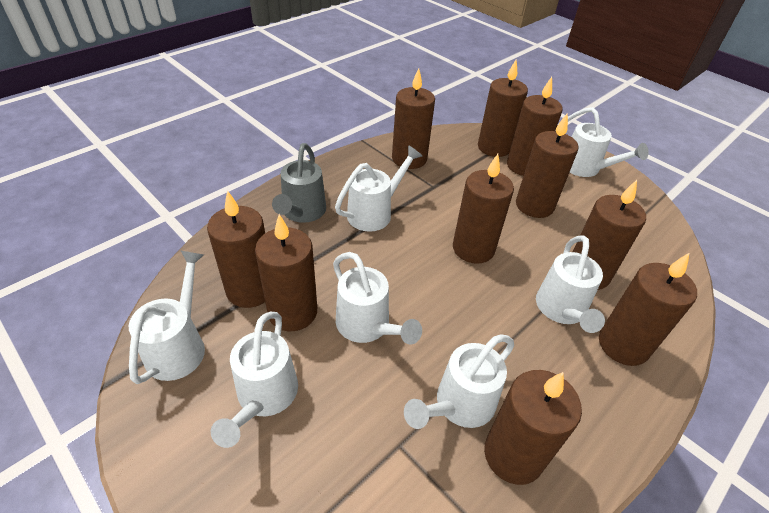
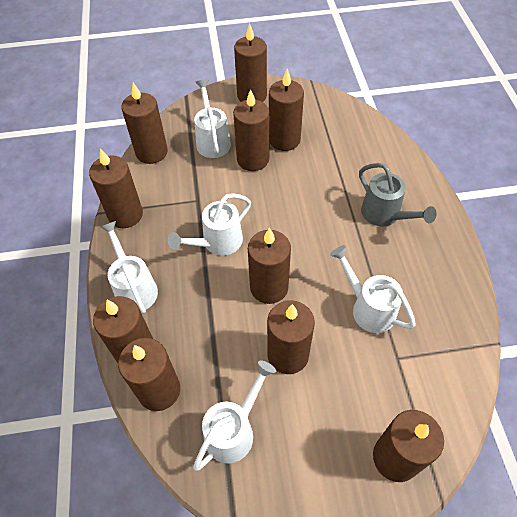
white watering can: [129,250,205,384] [211,312,298,448] [333,252,422,345] [335,145,422,232] [404,334,514,429] [536,235,605,333] [568,107,649,177] = 7 -> [100,221,158,314] [168,193,251,256] [193,360,276,471] [194,79,231,158] [330,245,416,333] = 5

